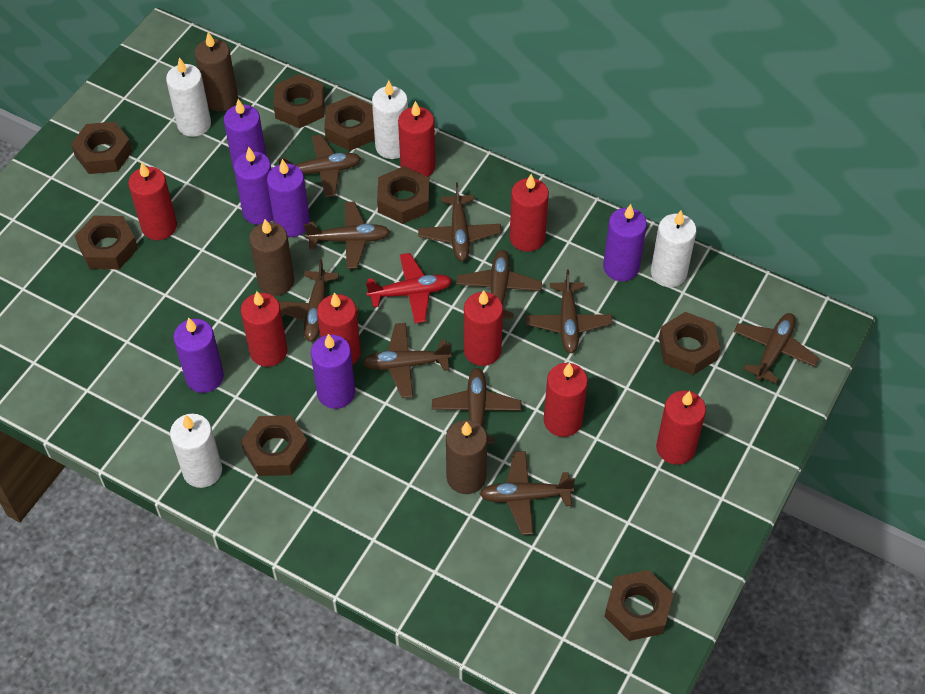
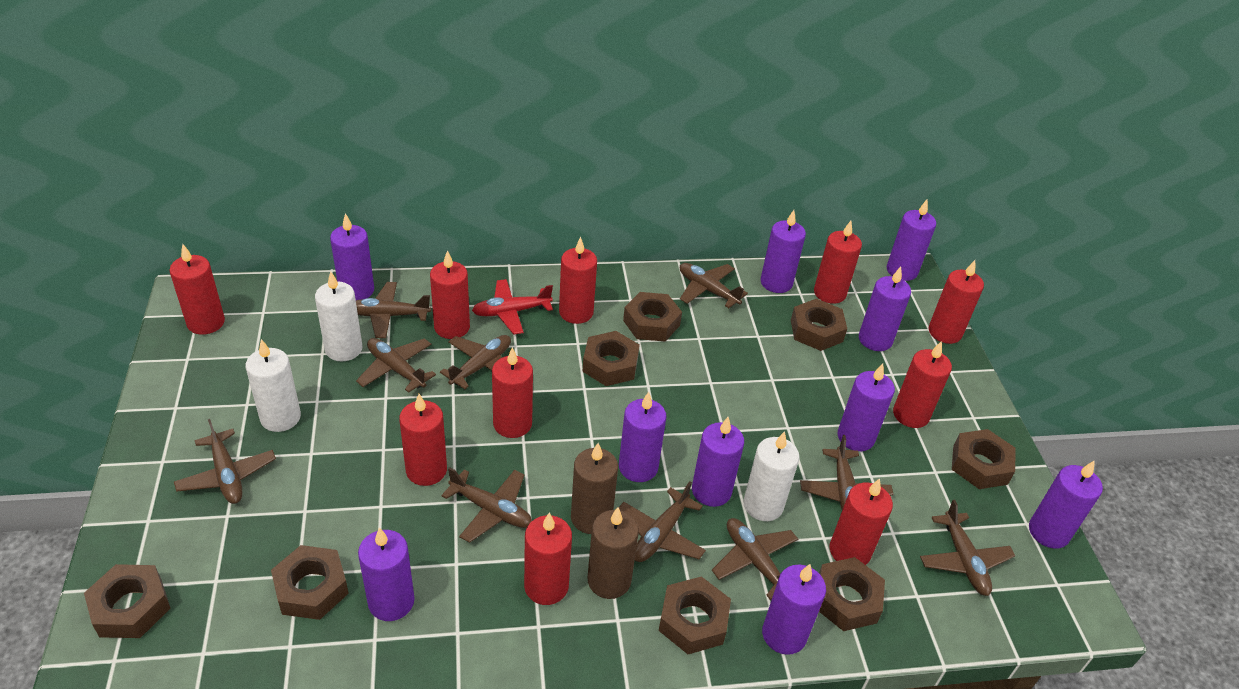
brown candle: [194,32,238,111] [249,219,294,296] [446,420,487,494] = 3 -> [571,443,618,534] [588,507,639,599] = 2
purple candle: [173,317,224,393] [224,99,266,169] [234,147,273,225] [267,159,310,237] [311,334,355,409] [603,204,647,281] = 6 -> [330,213,374,300] [358,527,415,621] [619,392,666,482] [692,417,744,507] [761,210,806,293] [762,564,826,655] [838,364,895,451] [859,267,911,351] [887,200,936,281] [1029,460,1103,548] = 10
red candle: [128,162,177,240] [241,291,287,367] [317,292,361,365] [398,101,435,177] [464,290,503,366] [509,174,549,252] [544,363,588,437] [656,390,706,465] = 8 -> [170,244,225,335] [399,394,447,486] [430,250,470,339] [492,347,533,438] [524,512,572,605] [559,237,597,324] [814,221,862,304] [830,478,893,565] [893,341,952,428] [929,260,984,344] = 10
white candle: [166,57,211,137] [170,414,222,488] [372,80,408,159] [651,210,696,287] = 4 -> [246,339,301,432] [315,271,362,361] [743,431,800,521] = 3

